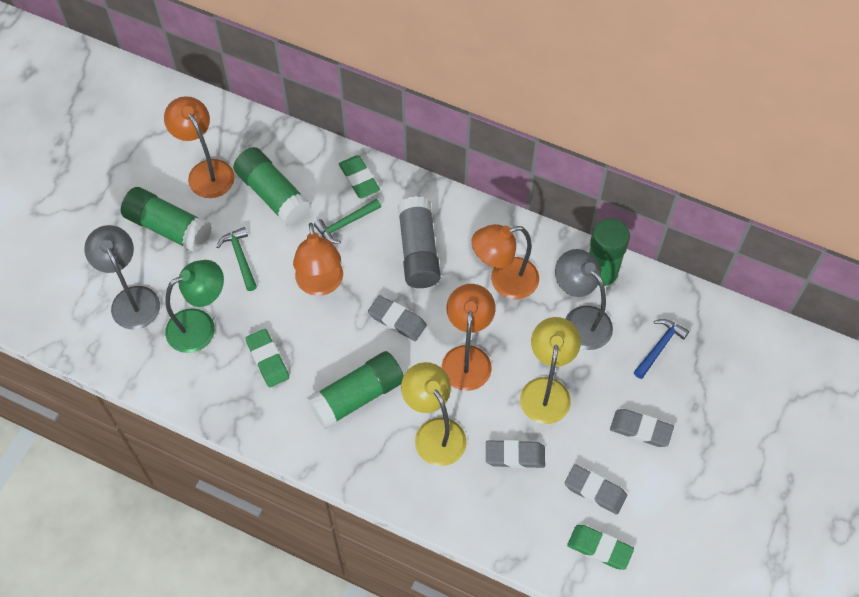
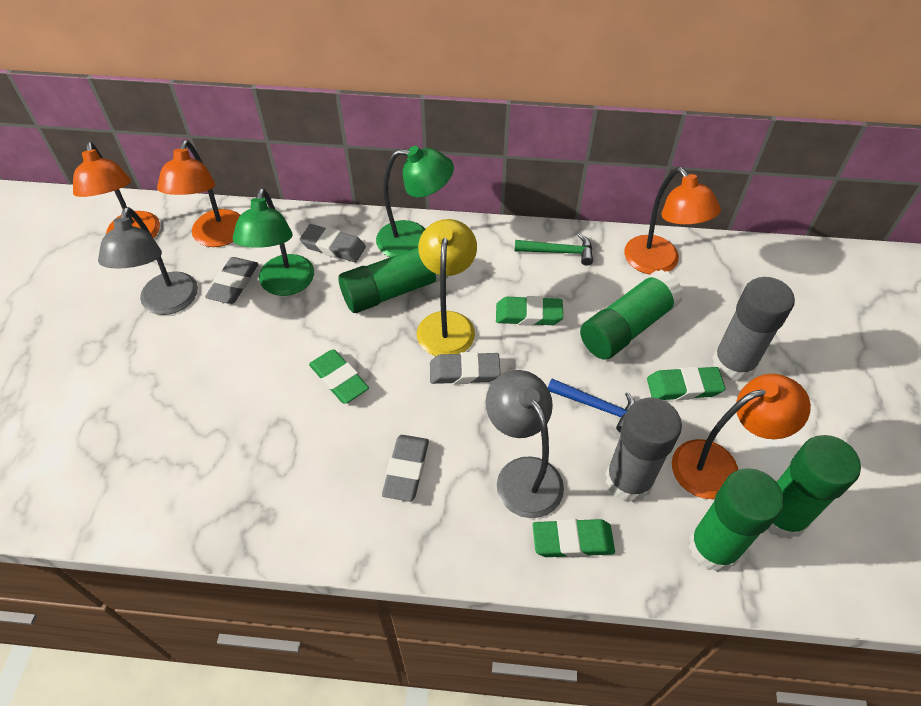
green eraser: [245,329,289,388] [339,155,380,198] [567,525,634,570] = 3 -> [309,349,369,403] [496,296,563,326] [533,519,615,558] [647,366,725,400] = 4
green hammer: [216,227,257,291] [314,199,381,244] = 2 -> [515,233,593,266] = 1
green lamp: [165,260,224,353] = 1 -> [233,188,314,296] [376,146,454,257] = 2
grey glue stick: [398,196,441,288] = 1 -> [606,398,682,502] [712,277,795,382] = 2
yellow lamp: [401,362,467,466] [520,317,581,424] = 2 -> [417,219,477,356] = 1

